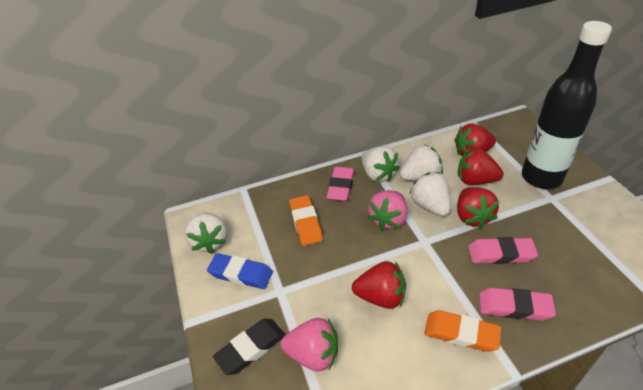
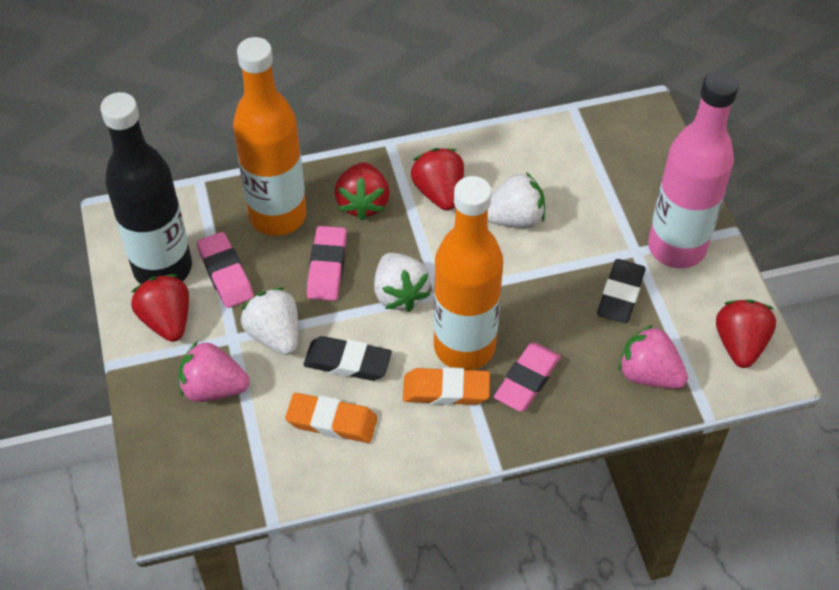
black eraser: [213,319,285,375] = 1 -> [303,336,392,381] [597,259,646,323] = 2
blue eraser: [207,253,273,289] = 1 -> none = 0
orange bottle: none = 0 -> [233,37,307,236] [433,176,503,370] = 2
pink bottle: none = 0 -> [648,70,739,268] = 1
white strawberry: [185,212,227,254] [361,146,400,182] [399,144,443,181] [409,172,451,216] = 4 -> [241,287,298,355] [374,253,431,312] [488,172,545,228] = 3

